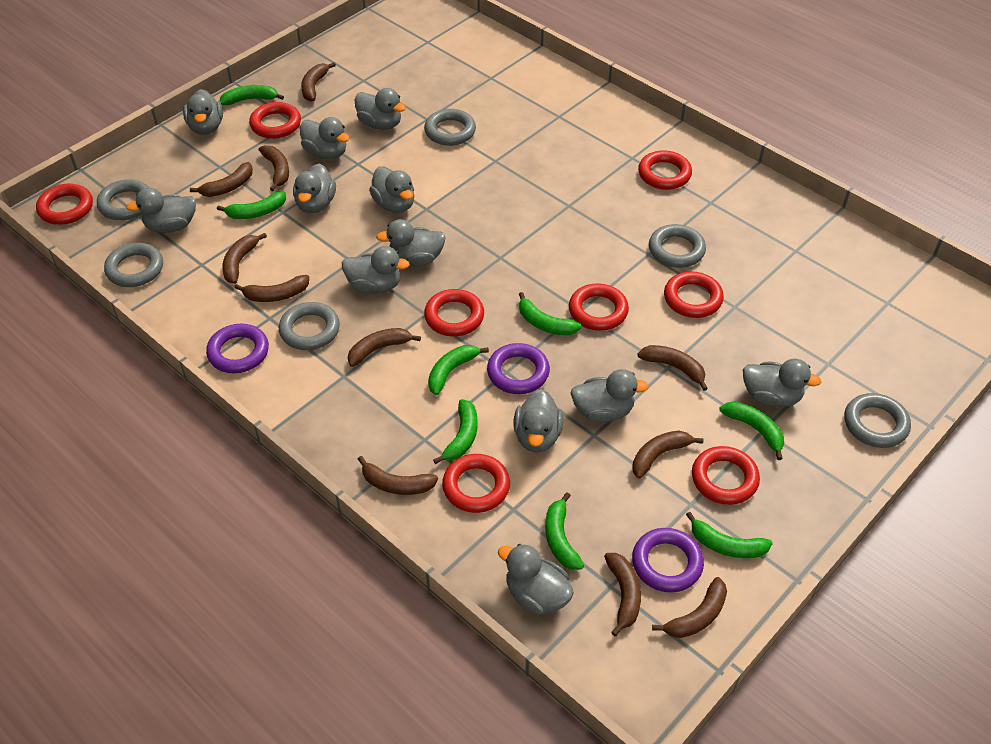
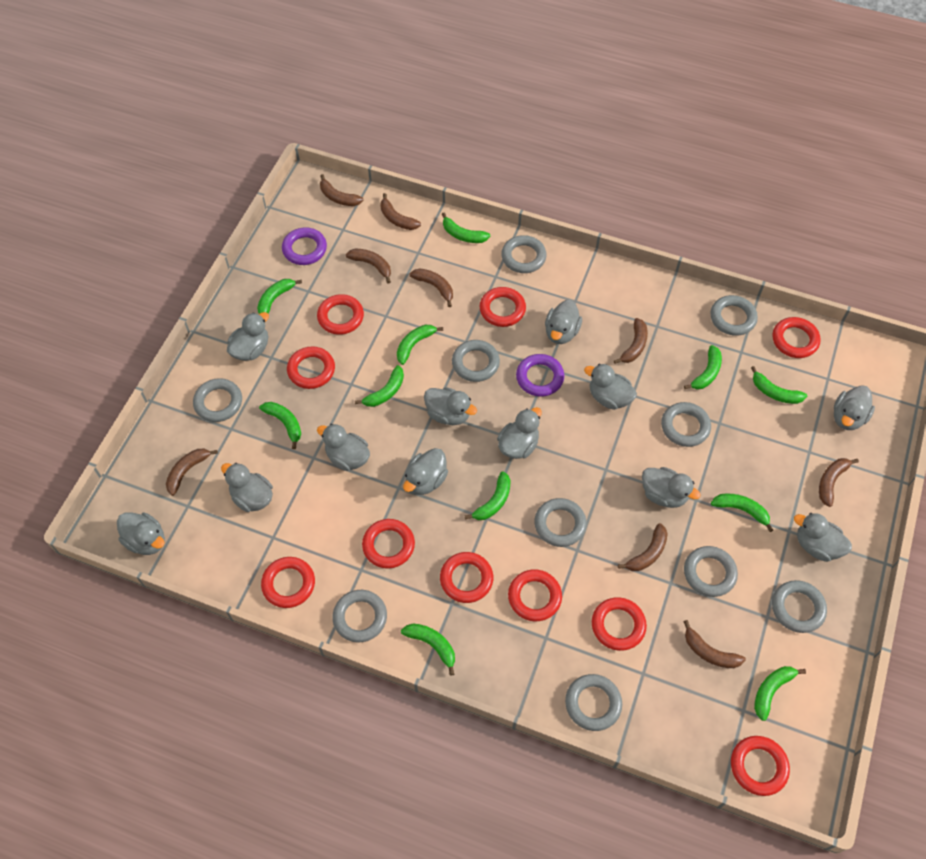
brown banana: [190,162,253,197] [222,233,267,284] [234,275,309,302] [259,145,289,191] [301,62,336,101] [348,328,421,367] [358,456,438,495] [604,553,641,636] [632,431,703,479] [637,345,708,391] [652,577,727,638] = 11 -> [166,449,218,496] [320,174,364,206] [346,248,391,284] [380,193,421,230] [409,269,453,307] [614,318,648,364] [618,523,668,571] [683,620,746,668] [819,458,859,507] = 9
green banana: [217,191,286,219] [220,85,284,105] [428,345,489,395] [433,399,478,464] [519,292,582,335] [545,493,584,570] [686,512,773,558] [720,402,784,460] = 8 -> [257,279,302,314] [259,402,301,449] [355,365,404,407] [397,325,443,365] [401,624,455,676] [442,213,490,243] [465,471,511,520] [684,345,722,390] [711,494,773,532] [751,366,807,404] [754,666,806,721] = 11
grey ring: [97,179,149,220] [104,243,163,287] [279,302,340,350] [424,109,476,146] [649,224,706,268] [844,393,911,448] = 6 -> [193,378,242,422] [332,590,387,642] [452,340,500,382] [501,235,547,273] [535,498,587,547] [565,674,622,731] [661,402,711,447] [684,546,738,597] [710,295,758,336] [772,580,827,633] = 10
purple ring: [206,324,269,373] [487,343,550,394] [632,528,704,593] = 3 -> [282,228,327,265] [516,354,564,397] = 2
red ring: [36,184,93,225] [249,102,301,139] [424,289,484,337] [442,454,510,513] [569,283,629,331] [638,150,692,190] [664,271,724,318] [692,446,760,505] = 8 -> [261,557,315,608] [287,346,335,389] [317,294,364,335] [362,519,415,569] [440,552,493,603] [479,287,526,327] [508,569,562,621] [592,597,647,651] [731,736,790,796] [773,317,821,358] = 10

